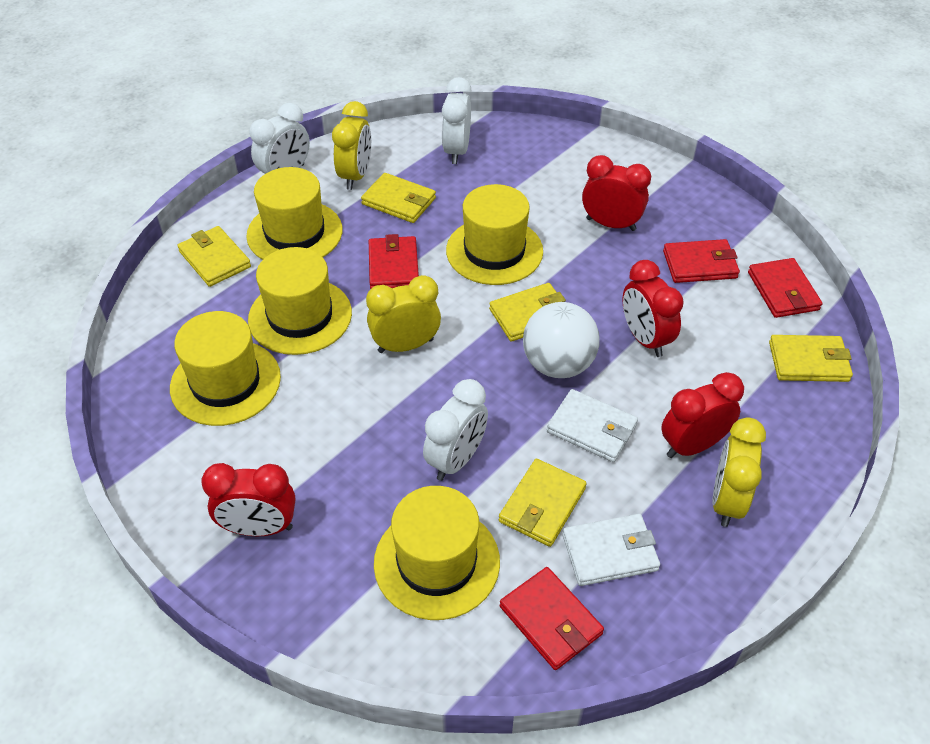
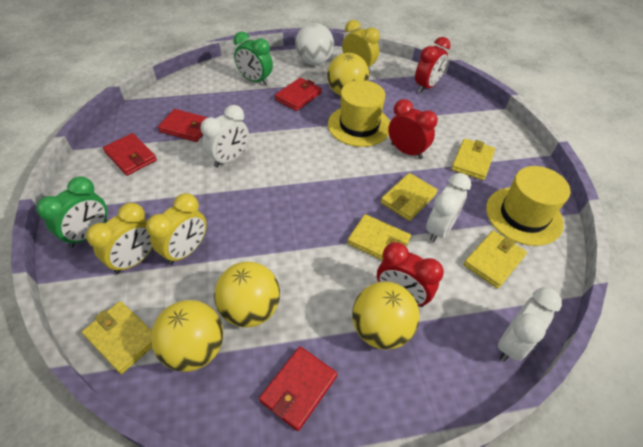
green clock: none = 0 -> [36,177,107,248] [234,32,273,85] = 2
red clock: [201,463,296,536] [582,155,651,231] [622,260,684,357] [661,372,744,458] = 4 -> [377,242,444,307] [388,99,438,159] [415,37,450,93] = 3
white wallet: [547,389,638,462] [562,514,660,586] = 2 -> none = 0
yellow ball: none = 0 -> [151,300,224,372] [214,262,280,328] [327,53,369,96] [352,282,420,350] = 4
yellow hat: [170,311,281,426] [246,167,343,260] [248,247,352,355] [374,486,500,620] [446,184,543,285] = 5 -> [328,80,390,147] [486,166,571,246] = 2

